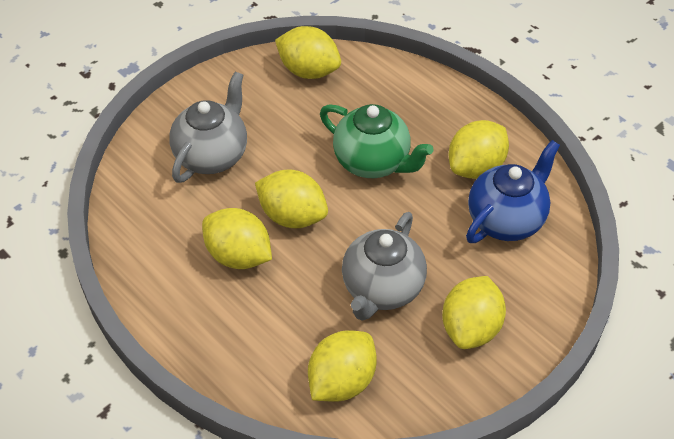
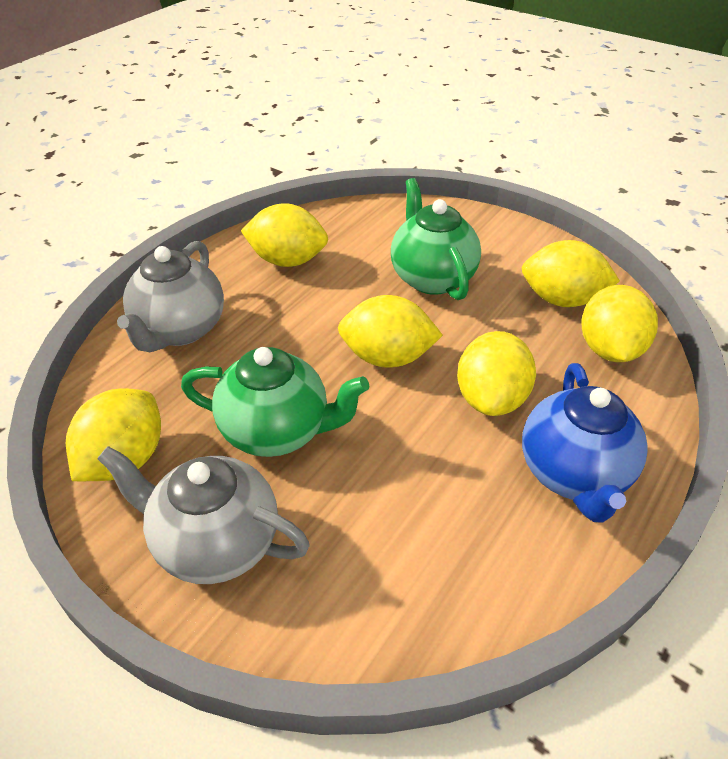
green teapot: [320,104,434,178] = 1 -> [181,347,369,457] [391,178,481,300] = 2

